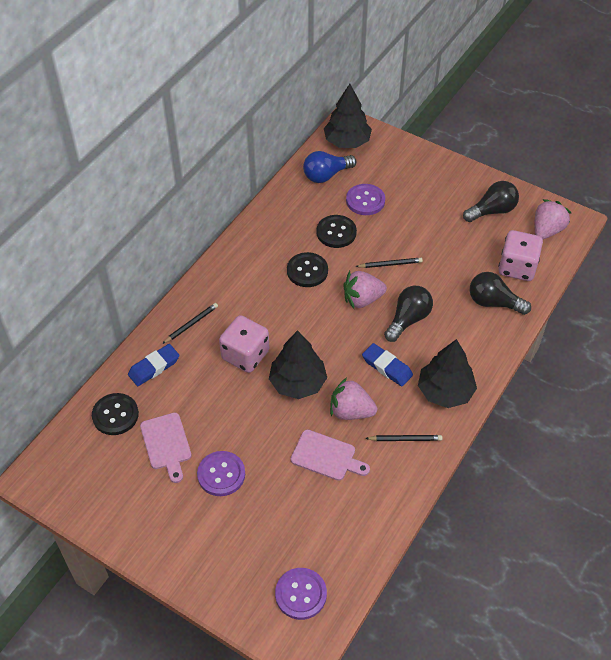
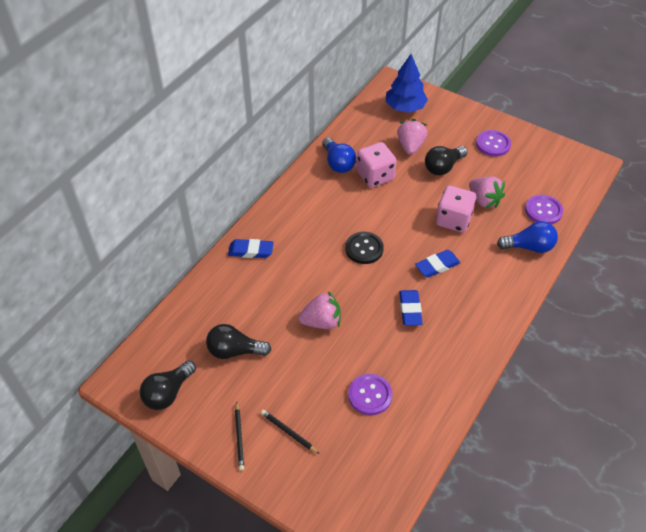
black button: [92,393,139,435] [287,252,328,287] [317,215,357,248] = 3 -> [345,232,384,264] = 1
black pencil: [162,303,218,344] [355,258,423,268] [365,435,442,441] = 3 -> [235,401,244,471] [261,410,320,454] = 2
black tree: [269,330,327,399] [324,84,372,148] [418,339,477,408] = 3 -> none = 0
blue eraser: [128,344,179,386] [362,343,413,386] = 2 -> [228,239,274,258] [399,290,423,326] [415,250,460,278] = 3
blue light bulb: [303,151,356,183] = 1 -> [322,137,356,173] [497,221,558,253] = 2
blue tree: none = 0 -> [386,54,428,113] = 1
pink cutting board: [140,413,191,483] [291,430,370,481] = 2 -> none = 0

